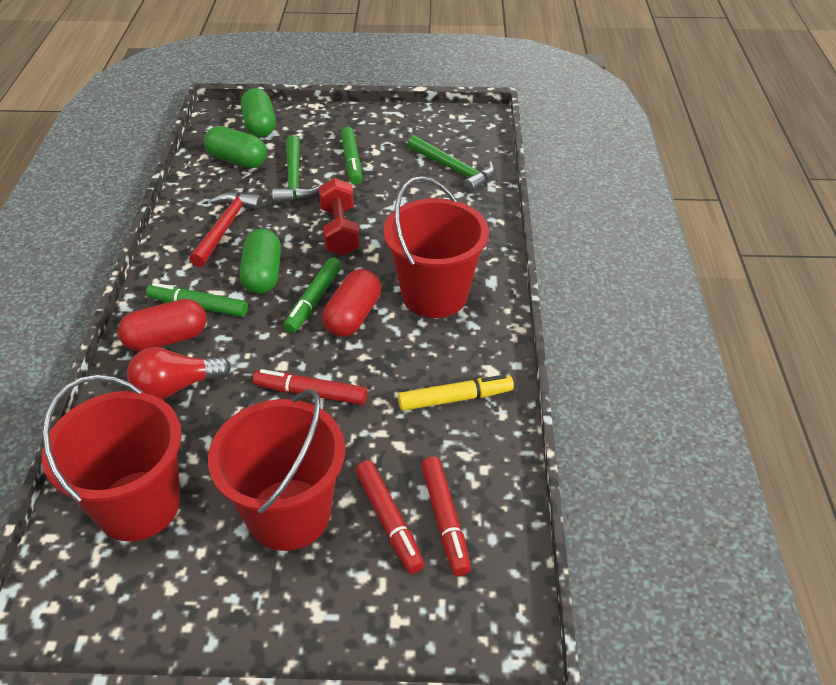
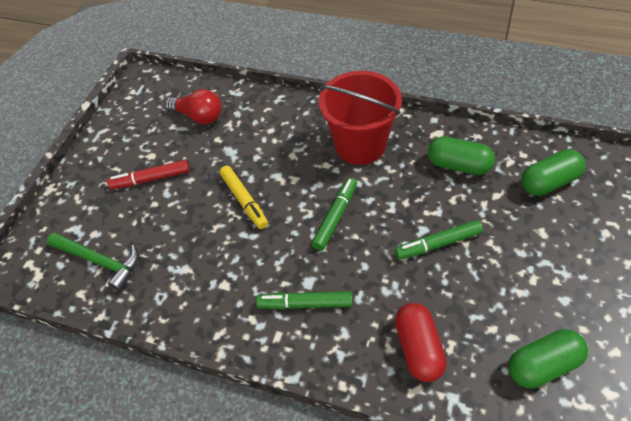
green hammer: [272,135,321,204] [407,135,495,193] = 2 -> [47,232,139,291] = 1
red bucket: [42,375,182,541] [208,389,345,551] [383,176,489,318] = 3 -> [319,71,402,165] = 1
red capsule: [118,299,207,352] [323,269,381,337] = 2 -> [395,303,447,382] = 1
red dumbbell: [319,178,360,256] = 1 -> none = 0
red hammer: [190,192,263,267] = 1 -> none = 0
red marker: [253,369,367,405] [355,460,425,574] [421,457,471,576] = 3 -> [107,160,189,189] = 1

